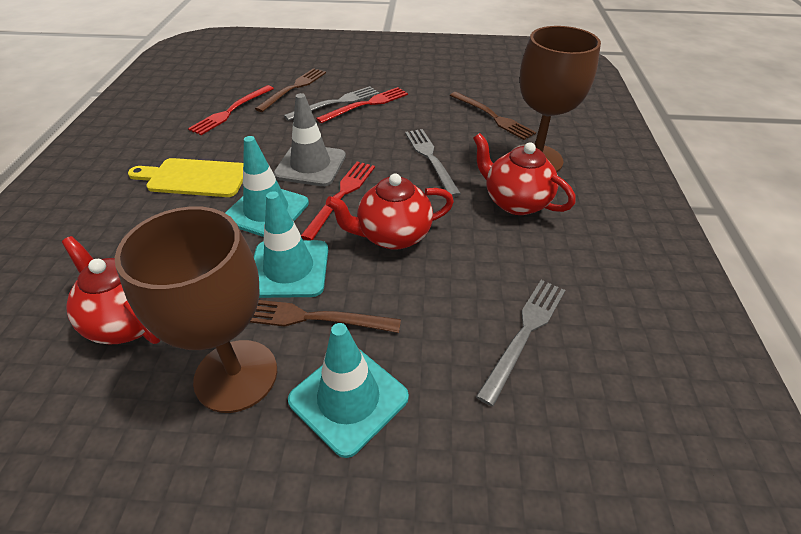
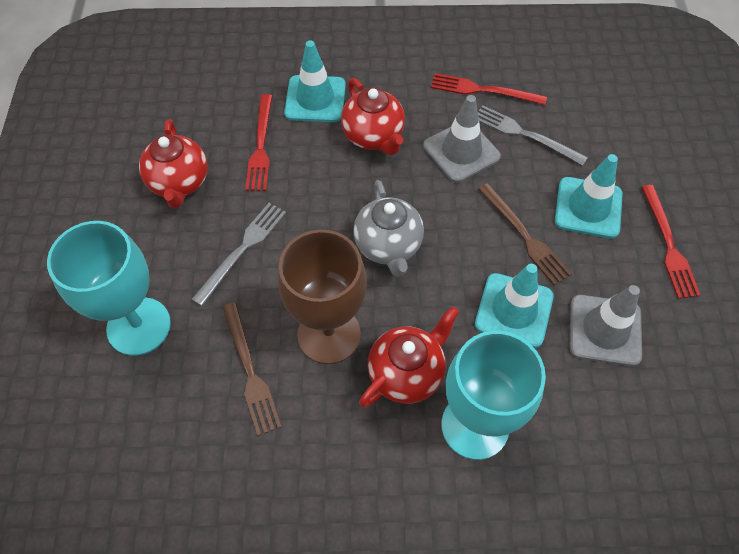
brown fork: [250,300,401,333] [255,68,326,112] [450,92,536,140] = 3 -> [222,302,281,436] [478,183,572,285] = 2
brown goblet: [115,206,277,413] [514,26,601,172] = 2 -> [278,230,367,364] = 1
grey fork: [284,86,379,121] [405,129,461,197] [476,280,565,406] = 3 -> [191,203,286,306] [478,105,588,166] = 2
grey teapot: none = 0 -> [353,180,424,277] = 1
grey traffic cone: [274,93,346,186] = 1 -> [423,95,501,183] [570,285,642,366] = 2
turquoise goblet: none = 0 -> [47,221,171,356] [441,331,546,460] = 2
yellow cutting board: [128,158,244,197] = 1 -> none = 0

